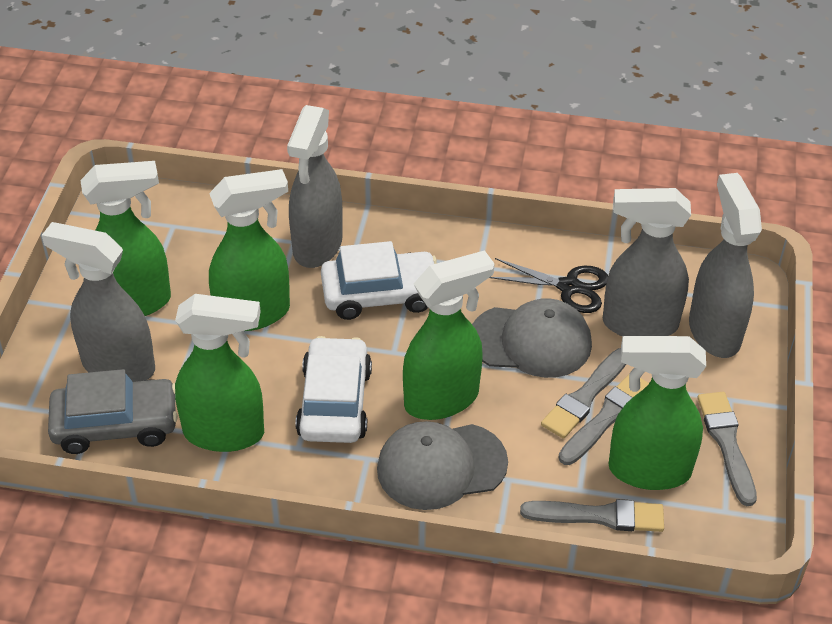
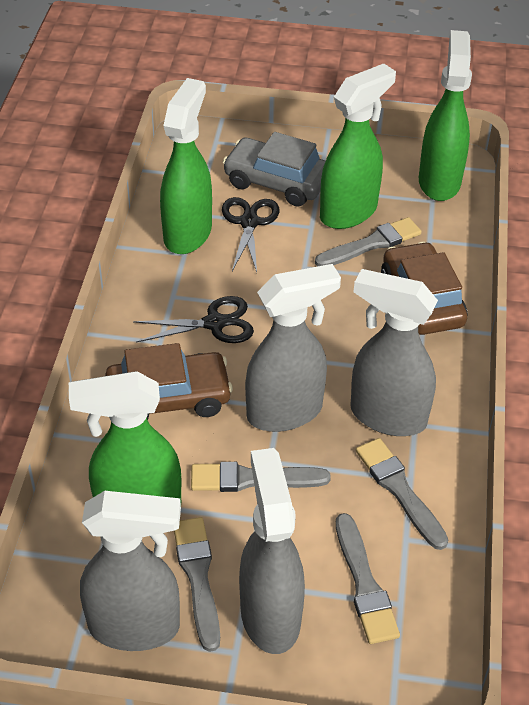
black scissors: [489,258,608,313] = 1 -> [133,296,254,343] [222,197,280,272] = 2
brown car: none = 0 -> [105,343,233,420] [381,242,467,335] = 2
green spray bottle: [80,161,171,316] [175,294,264,452] [209,169,290,331] [403,250,494,420] [609,336,706,490] = 5 -> [69,371,181,501] [160,78,212,254] [320,63,396,229] [419,30,472,201] = 4
grey brush: [520,499,664,532] [541,348,626,439] [558,375,649,465] [697,392,757,506] = 4 -> [174,517,220,652] [191,462,331,492] [315,217,422,267] [336,513,400,644] [356,438,448,550] = 5
grey cap: [377,421,508,510] [472,298,592,378] = 2 -> none = 0
white car: [296,336,372,443] [321,241,437,320] = 2 -> none = 0

